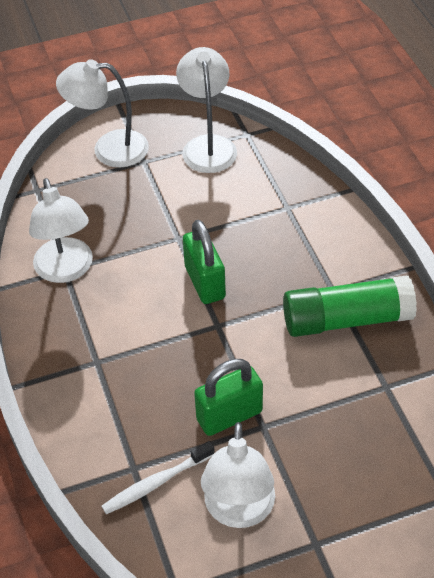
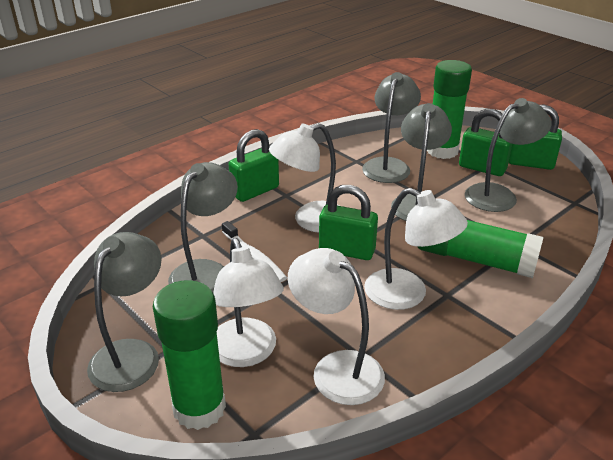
green glue stick: [283,276,417,337] = 1 -> [153,280,226,430] [418,220,544,278] [427,60,472,159] = 3
green padlock: [183,220,226,304] [194,359,263,436] = 2 -> [229,129,279,202] [319,185,378,260] [459,109,512,176] [509,104,562,170] = 4
grey lamp: none = 0 -> [87,232,162,392] [168,162,238,292] [362,72,421,183] [391,103,452,221] [465,98,552,212] = 5

